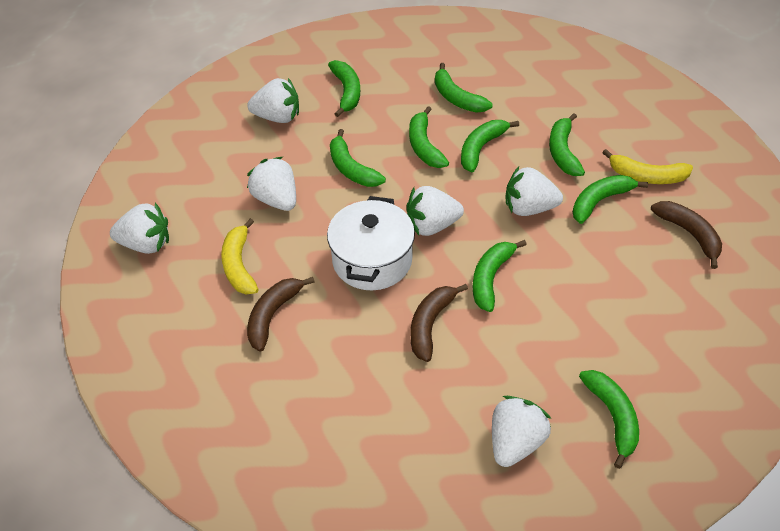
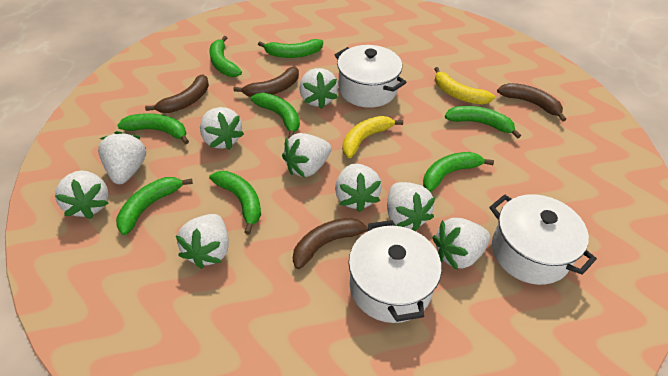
brown banana: [247,277,314,351] [411,284,468,362] [651,201,722,269] = 3 -> [145,74,209,113] [233,67,299,97] [293,218,374,269] [497,83,566,122] = 4
green banana: [328,60,360,117] [330,129,386,187] [409,106,449,168] [435,63,492,113] [461,120,519,172] [473,240,527,312] [549,113,585,176] [573,175,648,224] [579,370,639,469] = 9 -> [116,177,193,235] [117,113,189,144] [209,36,242,77] [209,171,261,234] [251,93,300,138] [258,39,323,58] [423,152,494,192] [445,106,521,139] = 8
white pot: [327,196,415,290] = 1 -> [335,45,407,108] [349,220,442,323] [489,194,597,285] = 3
white strawberry: [110,203,169,254] [247,78,299,123] [247,157,296,211] [406,186,464,236] [492,396,551,467] [505,166,563,216] = 6 -> [55,171,109,219] [98,131,147,184] [176,214,229,269] [200,107,244,150] [282,133,331,177] [299,68,338,109] [335,164,382,212] [387,182,435,231] [433,218,490,270] = 9

